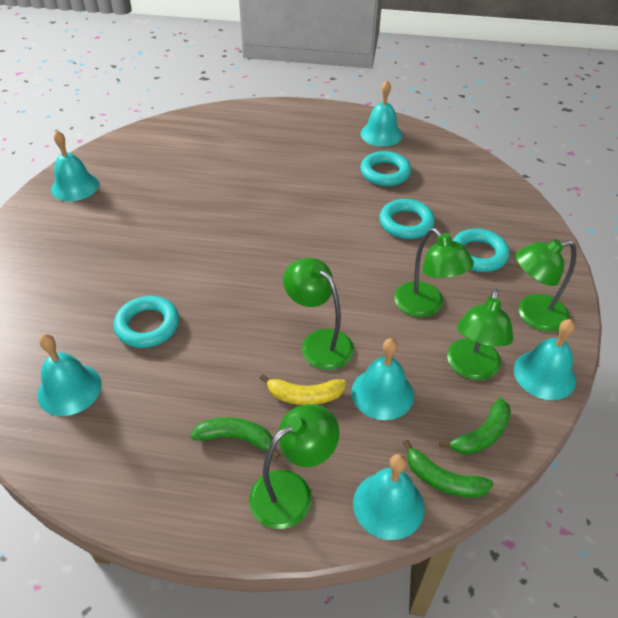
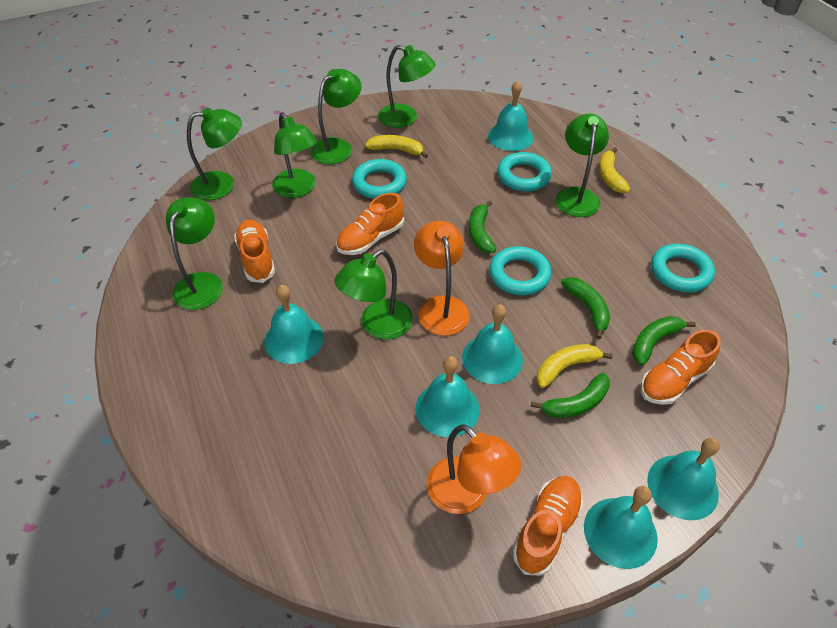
green banana: [191,417,281,459] [403,440,493,498] [439,398,511,455] = 3 -> [469,200,496,253] [531,372,610,418] [561,277,610,339] [632,316,696,365] = 4
green lamp: [249,404,339,529] [283,258,354,370] [395,228,474,317] [447,289,513,380] [515,239,576,332] = 5 -> [166,197,223,310] [187,107,242,200] [272,112,317,198] [311,69,361,164] [334,250,413,340] [378,45,436,128] [555,114,609,217] = 7
orange lamp: none = 0 -> [414,221,470,336] [427,424,521,514] = 2
orange shoe: none = 0 -> [234,220,275,283] [336,193,404,255] [513,476,583,576] [641,330,721,405] = 4
yellow banana: [260,374,346,405] = 1 -> [365,135,428,158] [537,344,613,388] [599,147,630,193] = 3

